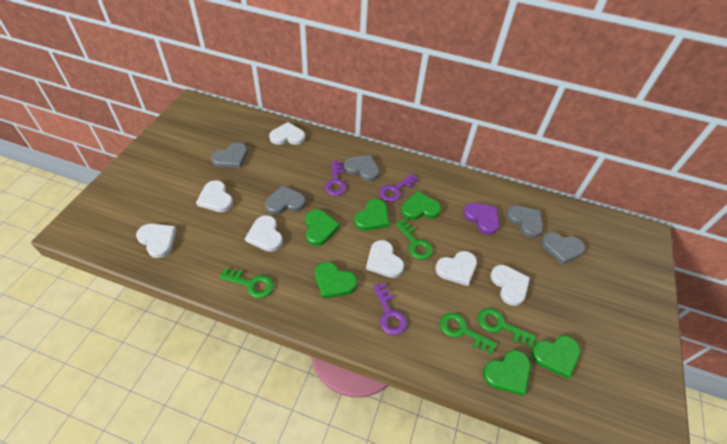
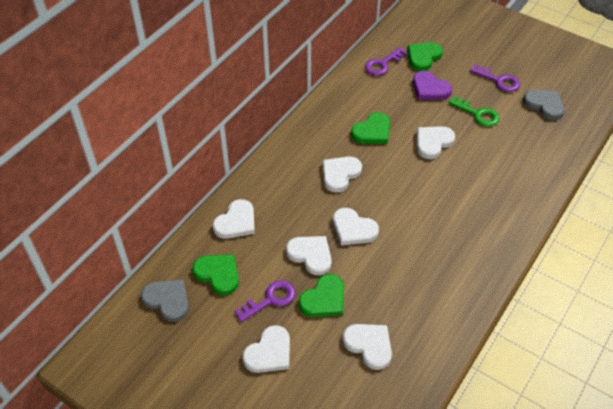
green heart: [305,209,340,246] [315,262,357,299] [354,199,389,231] [401,191,441,220] [483,350,531,396] [531,336,581,379] = 6 -> [192,254,239,295] [299,274,344,317] [351,112,390,144] [407,42,443,71] = 4
green key: [219,268,274,298] [395,219,433,259] [440,312,497,354] [478,308,536,347] = 4 -> [448,96,499,126] = 1
grey heart: [211,143,248,168] [265,185,306,214] [344,155,379,181] [506,205,543,238] [541,232,586,265] = 5 -> [141,279,189,322] [523,90,565,120] = 2

